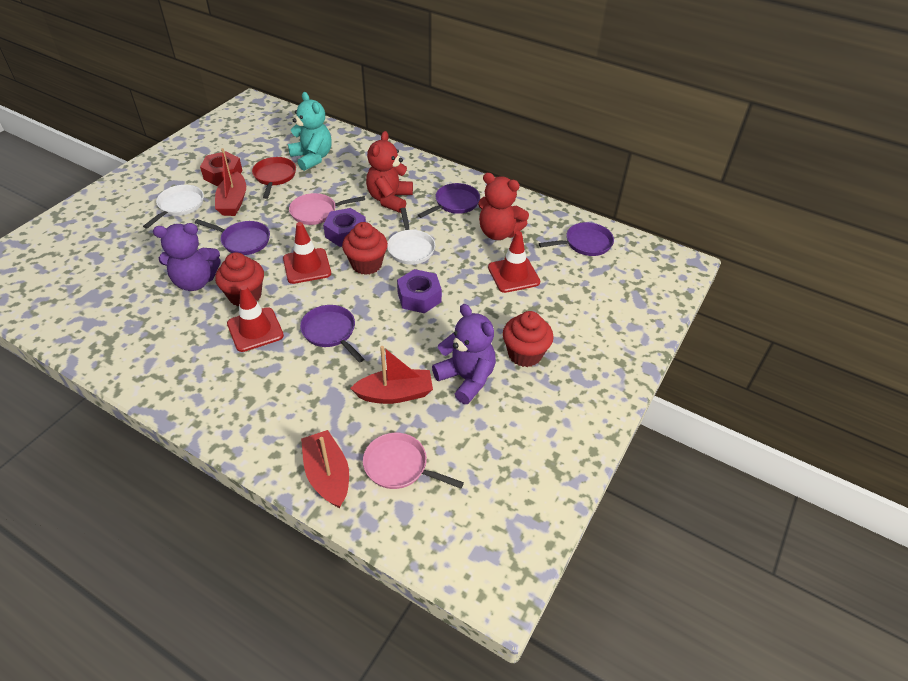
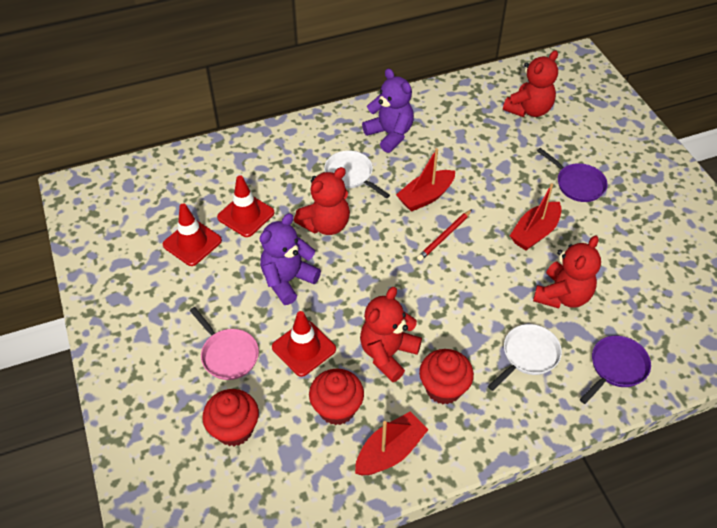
pink pan: [289,193,365,225] [363,433,464,489] = 2 -> [190,307,259,380] = 1
purple nut: [323,208,366,247] [397,269,442,313] = 2 -> none = 0
purple pan: [195,219,270,255] [300,305,364,363] [418,183,480,218] [539,222,614,256] = 4 -> [537,148,608,202] [580,336,651,404] = 2
red nut: [200,151,242,186] = 1 -> none = 0
red pan: [252,157,296,199] = 1 -> none = 0
red pencil: none = 0 -> [417,209,472,261] = 1
red teddy bear: [366,131,413,213] [478,173,529,240] = 2 -> [294,167,350,235] [360,287,422,382] [503,50,558,117] [533,236,601,308] = 4
turquoise teddy bear: [288,92,331,171] = 1 -> none = 0

